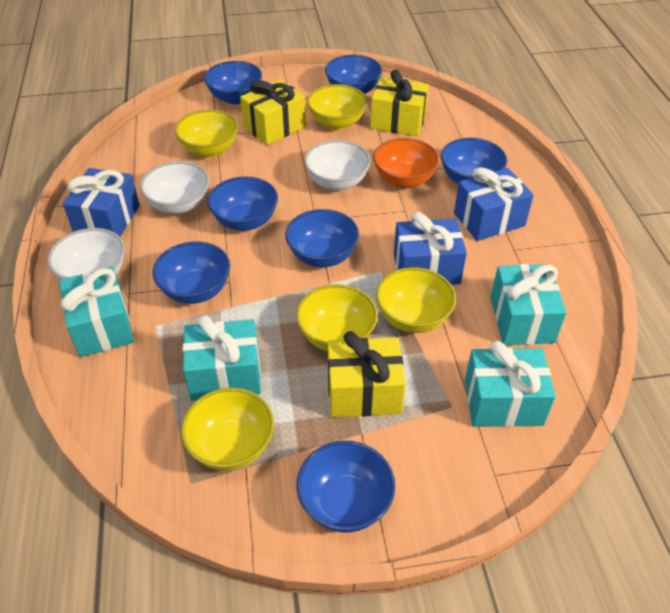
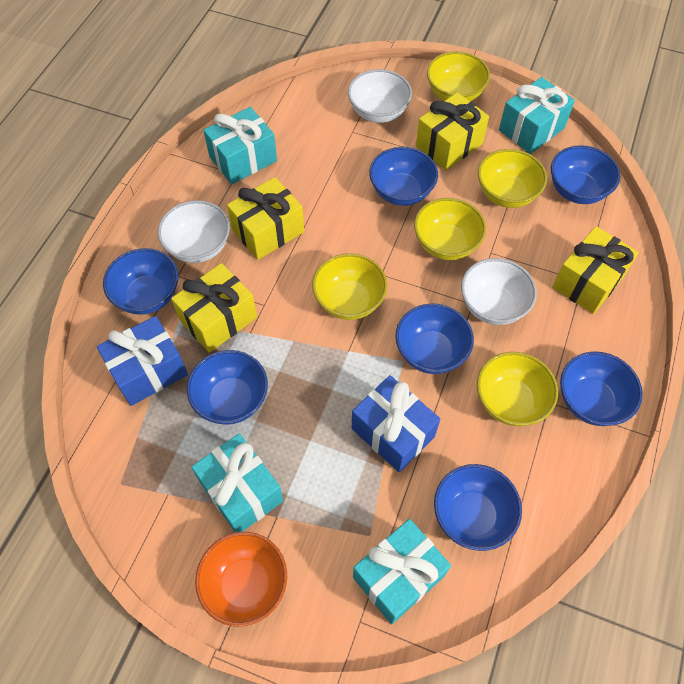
blue gift: [63,168,140,236] [394,212,467,285] [454,167,534,241] = 3 -> [97,316,188,406] [352,375,440,472] = 2
yellow gift: [240,79,306,145] [328,331,406,417] [370,70,429,136] = 3 -> [171,263,257,353] [227,177,304,260] [416,92,489,170] [552,226,639,314] = 4

